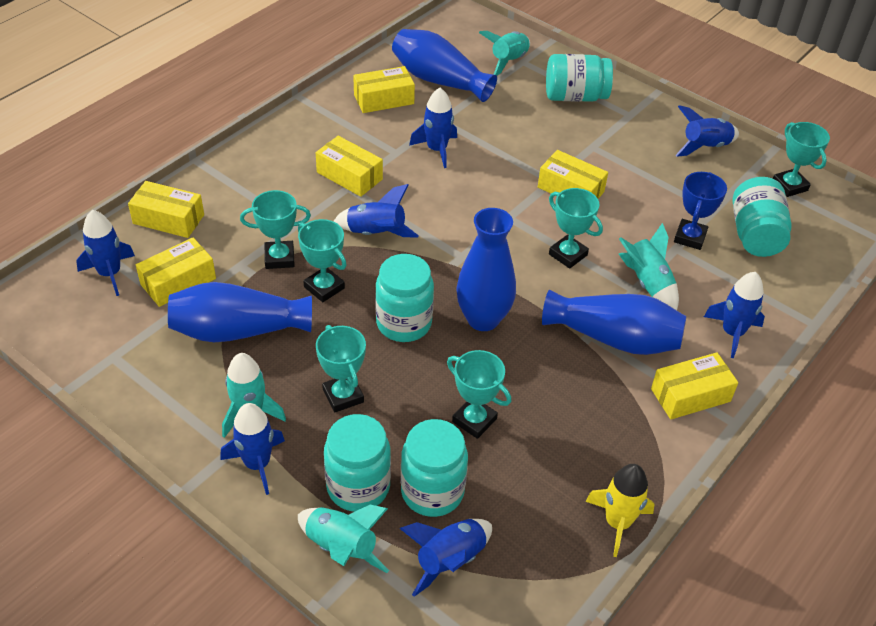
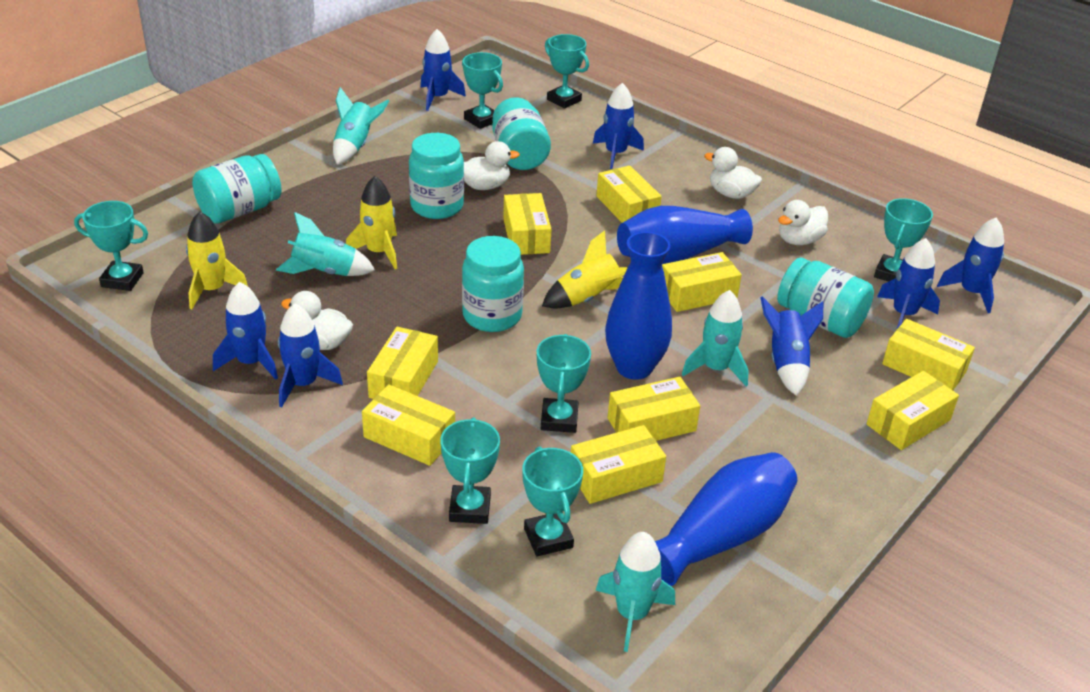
blue trophy: [674,172,727,250] = 1 -> none = 0
blue vase: [168,282,312,342] [392,29,497,102] [456,208,516,331] [542,290,686,355] = 4 -> [605,232,672,380] [617,206,753,264] [655,452,797,586] = 3
turquoise trophy: [240,190,311,269] [298,219,347,302] [316,325,366,412] [447,350,511,439] [549,188,603,269] [773,122,830,197] = 6 -> [74,201,148,291] [440,417,500,524] [462,52,503,129] [522,447,583,556] [537,334,591,433] [545,34,589,109] [874,198,933,282] = 7
white duck: none = 0 -> [281,291,353,350] [464,141,520,190] [704,147,762,199] [778,200,828,245] = 4
yellow box: [128,181,204,238] [136,237,216,307] [316,136,383,197] [353,66,415,113] [538,150,608,199] [651,352,738,419] = 6 -> [362,384,455,466] [367,327,438,399] [503,193,552,255] [571,425,666,504] [596,165,662,223] [607,377,700,441] [662,252,742,312] [866,371,959,450] [882,319,975,390] = 9
yellow rocket: [585,464,655,557] = 1 -> [186,211,248,309] [346,176,397,269] [542,230,628,309] = 3

